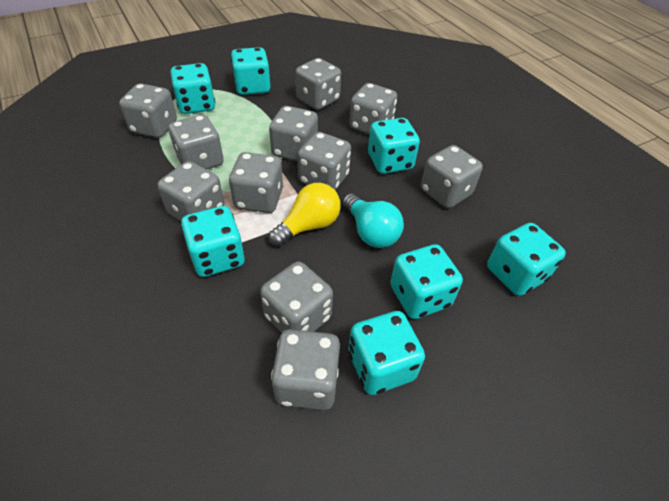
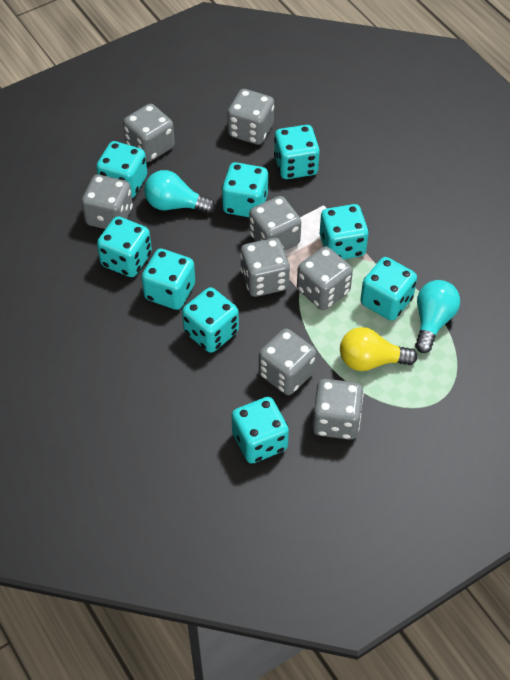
grey dice: [119,83,177,138] [158,161,224,222] [169,115,224,170] [229,152,283,213] [260,261,333,333] [269,106,318,161] [271,329,340,410] [295,58,341,110] [297,132,351,190] [349,83,397,135] [421,145,483,208] = 11 -> [81,174,133,229] [123,104,175,162] [227,89,274,145] [240,238,290,297] [249,196,301,251] [259,328,316,395] [297,246,353,310] [312,379,364,440] = 8
turquoise dice: [170,63,215,114] [181,206,245,277] [231,47,271,95] [348,311,425,395] [368,118,420,174] [390,244,463,319] [487,223,566,296] = 7 -> [96,141,147,198] [97,216,152,277] [141,248,195,310] [182,287,239,353] [222,162,268,217] [232,397,289,464] [274,125,320,179] [320,204,369,259] [360,257,417,321] = 9
turquoise light bulb: [342,193,404,248] = 1 -> [144,170,215,214] [415,280,460,353] = 2

